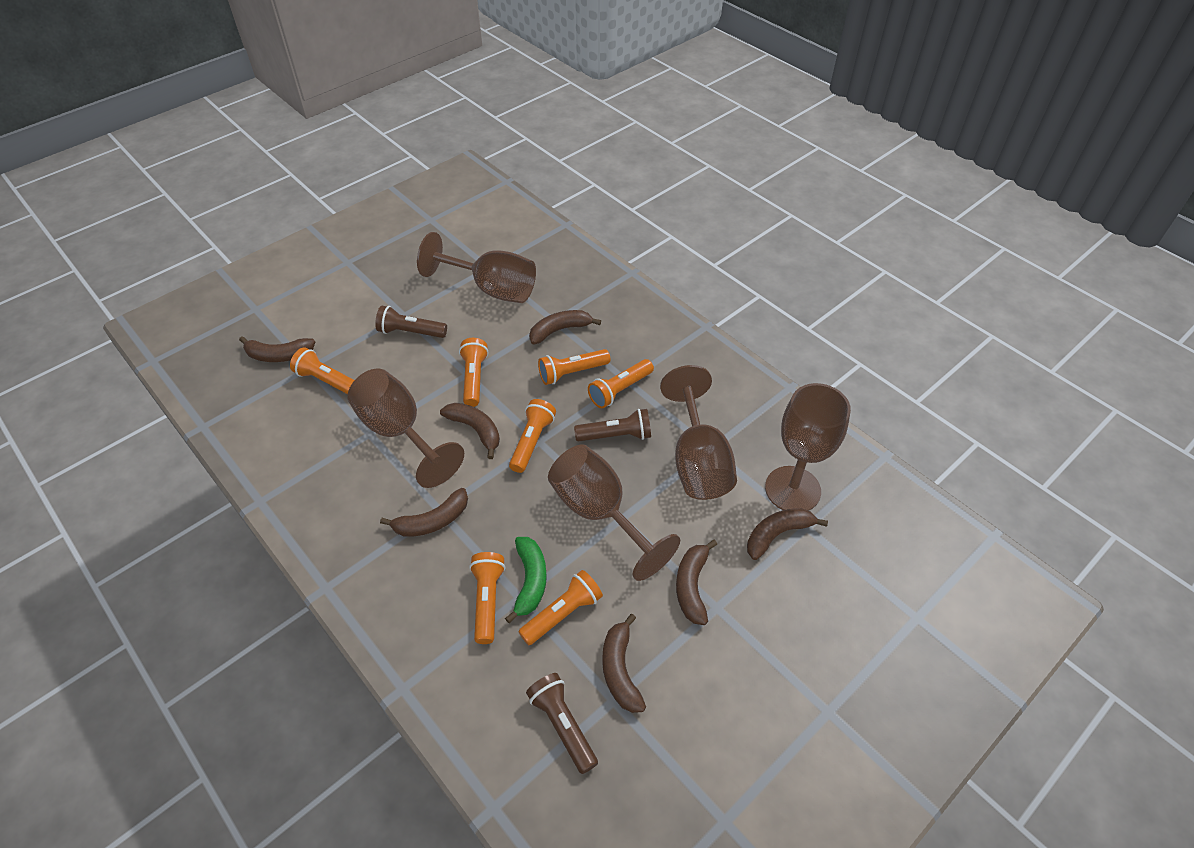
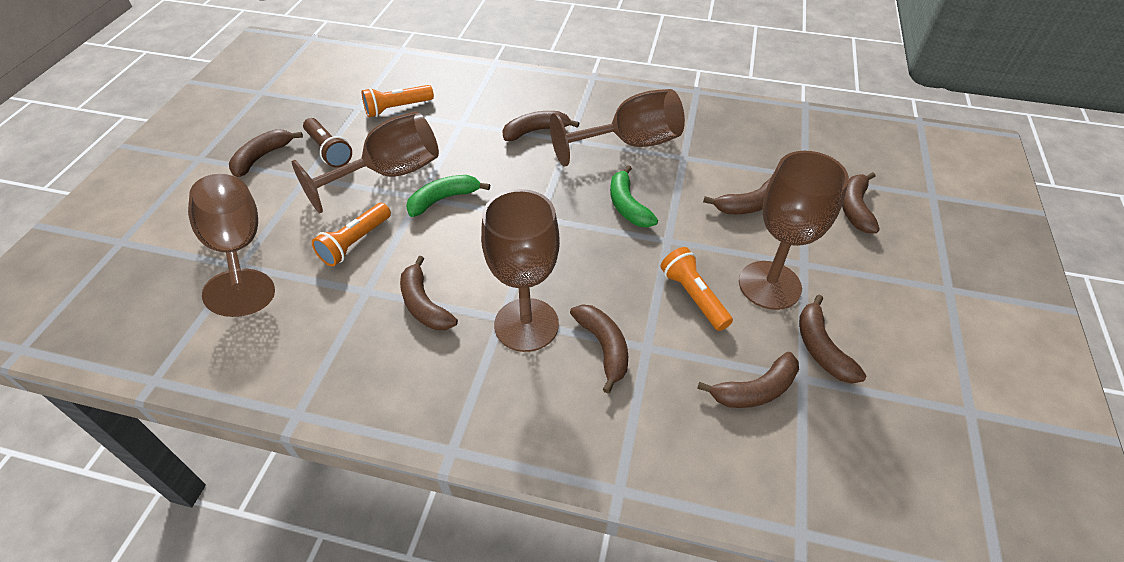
brown banana: [239,336,315,362] [380,488,468,537] [440,403,500,459] [529,310,601,344] [602,614,646,713] [676,540,717,625] [747,508,828,560] = 7 -> [229,129,303,177] [400,256,458,330] [502,111,579,141] [570,304,628,394] [697,352,799,408] [703,178,771,214] [799,295,867,384] [842,172,880,233] = 8
brown flashlight: [375,306,447,338] [526,673,598,774] [574,409,651,442] = 3 -> [303,118,352,168] = 1
green banana: [505,537,547,623] = 1 -> [406,175,490,217] [610,165,658,227] = 2
orange flashlight: [290,347,354,394] [459,338,489,407] [469,552,505,644] [509,399,556,473] [518,570,603,645] [538,349,610,385] [588,359,654,408] = 7 -> [312,203,391,266] [362,85,434,117] [660,247,733,331] = 3

